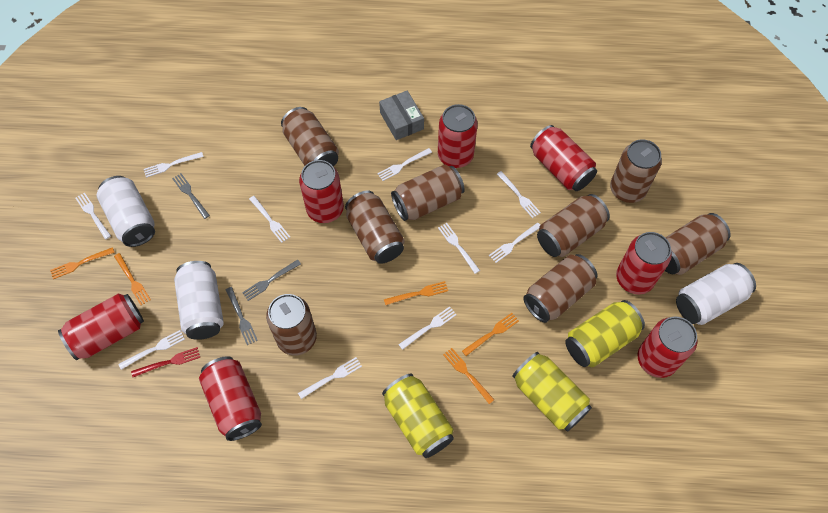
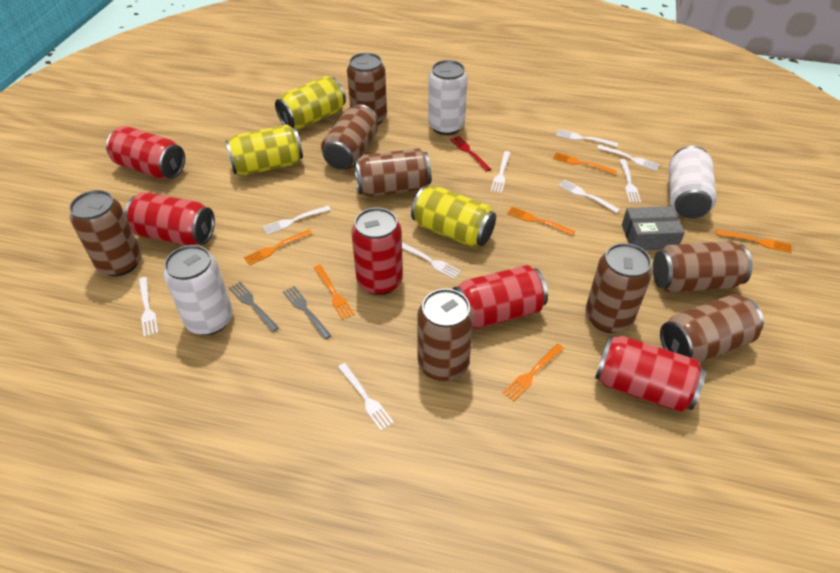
grey fork: [172,173,210,219] [226,287,258,345] [242,259,301,301] = 3 -> [229,282,279,332] [283,286,332,340] = 2
orange fork: [50,247,115,279] [114,253,151,305] [384,281,448,305] [443,348,494,404] [462,313,519,356] = 5 -> [244,229,313,266] [314,265,355,320] [502,344,564,401] [507,207,575,236] [553,152,617,174] [716,230,792,253] = 6
red can: [58,293,144,360] [199,356,262,441] [299,160,344,223] [438,104,478,168] [530,125,597,191] [616,232,672,294] [638,317,697,378] = 7 -> [106,126,185,179] [124,192,215,245] [351,208,403,295] [453,265,548,329] [595,336,706,412] = 5
white fork: [75,192,111,239] [118,330,185,370] [144,152,204,178] [249,196,290,243] [298,357,362,399] [377,148,432,181] [398,307,457,350] [438,223,480,274] [489,223,540,263] [497,171,541,218] = 10 -> [139,277,158,337] [263,206,331,234] [338,363,394,431] [402,243,461,279] [491,151,510,193] [556,129,618,147] [558,180,620,213] [597,145,660,171] [620,159,641,203] = 9

